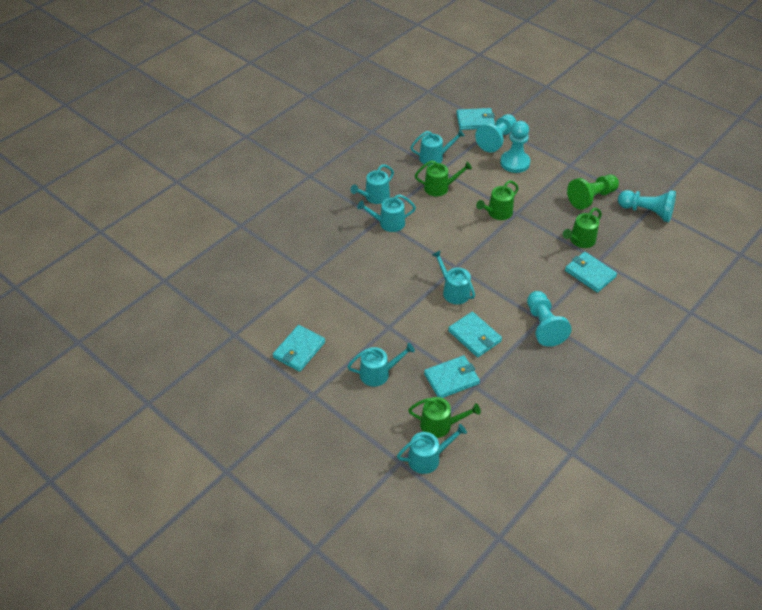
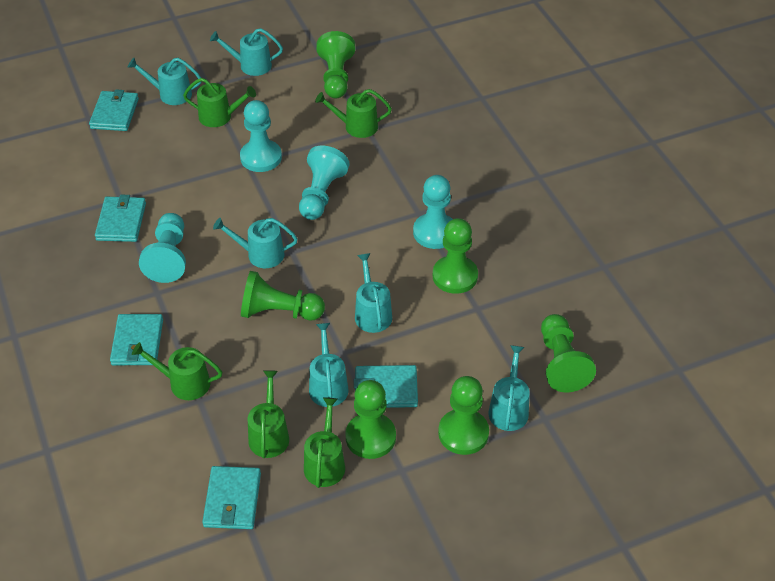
green pawn: [567,175,619,210] = 1 -> [241,271,325,321] [316,31,355,98] [345,380,396,459] [433,218,478,294] [438,376,489,455] [541,314,596,393] = 6
green watering can: [408,397,481,438] [415,160,472,197] [476,181,519,220] [563,208,602,248] = 4 -> [132,342,222,400] [183,78,256,127] [248,370,289,458] [304,397,345,488] [315,89,392,138] = 5

